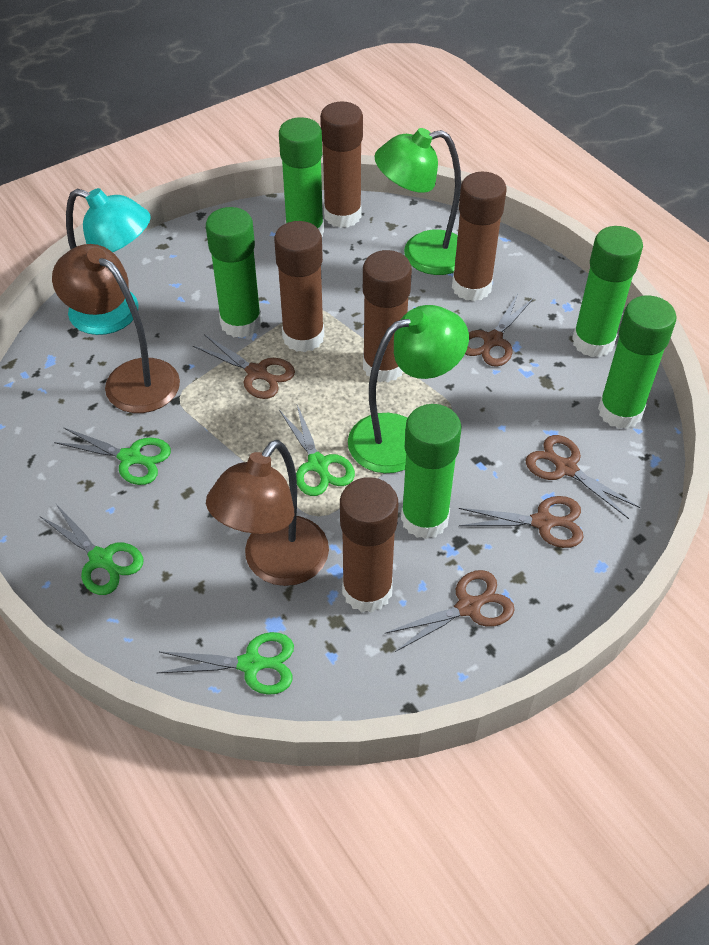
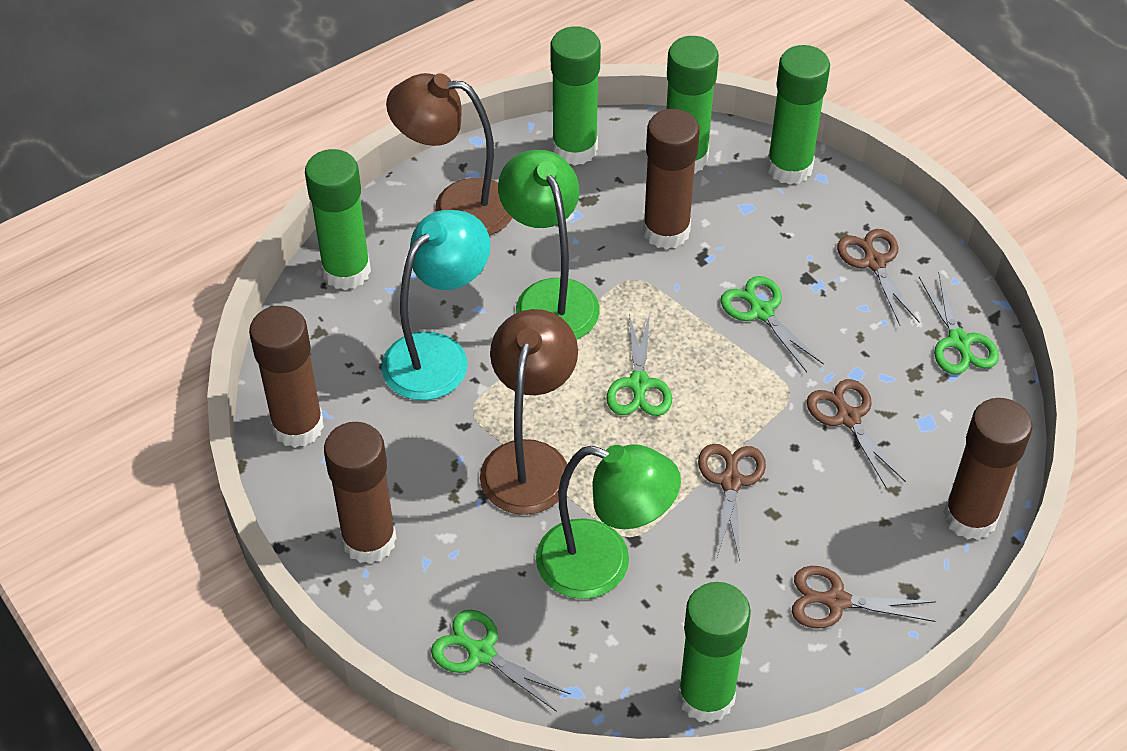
brown glue stick: [274,221,324,352] [320,101,363,228] [340,477,398,613] [363,250,412,382] [452,172,507,301] = 5 -> [249,306,324,448] [324,422,396,564] [643,109,700,249] [944,398,1032,540] = 4
brown scissors: [193,334,295,399] [385,570,515,652] [459,496,584,548] [465,294,534,367] [525,435,640,519] = 5 -> [698,444,766,561] [792,566,936,629] [807,379,906,489] [837,229,919,325] = 4

